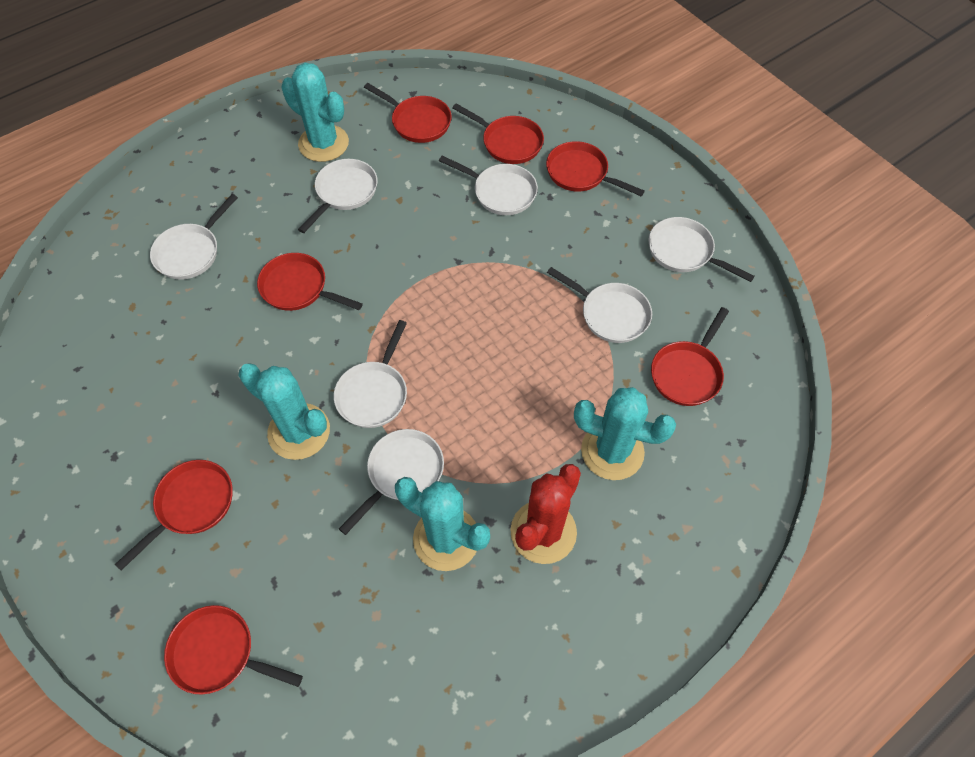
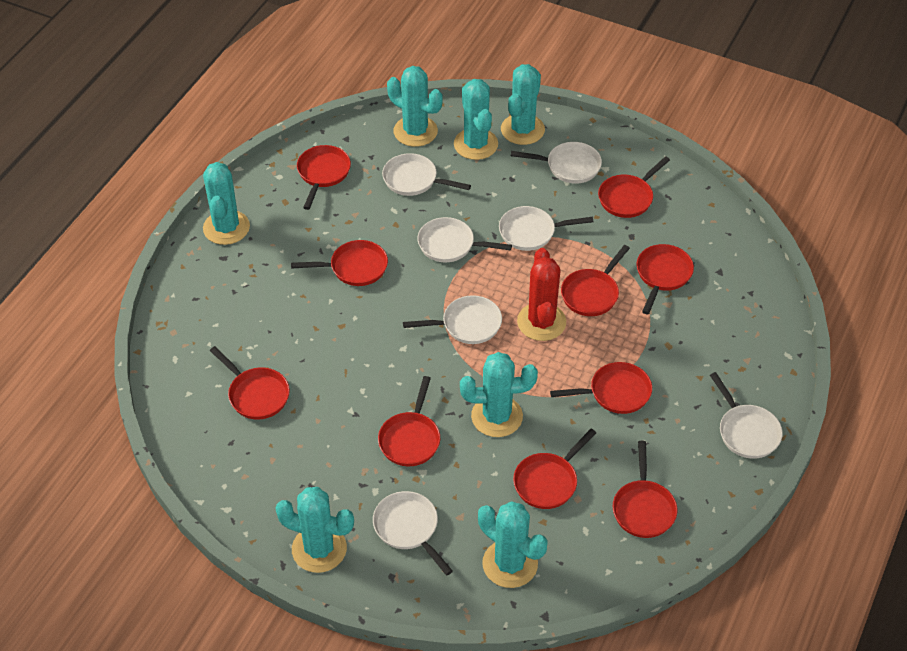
red pan: [114,460,233,571] [164,605,303,694] [257,253,363,311] [364,83,452,143] [453,103,544,164] [546,141,645,196] [651,307,729,406] = 7 -> [210,346,290,420] [291,240,388,286] [297,145,351,210] [378,376,440,466] [513,429,596,509] [550,362,652,414] [561,245,630,316] [598,156,670,218] [613,441,677,538] [637,244,694,314] = 10
turquoise cactus: [239,363,330,460] [281,63,349,162] [395,477,490,571] [574,387,676,480] = 4 -> [203,162,250,245] [275,487,354,573] [387,66,443,147] [454,79,498,160] [460,352,538,437] [478,501,548,588] [501,64,545,145] = 7

